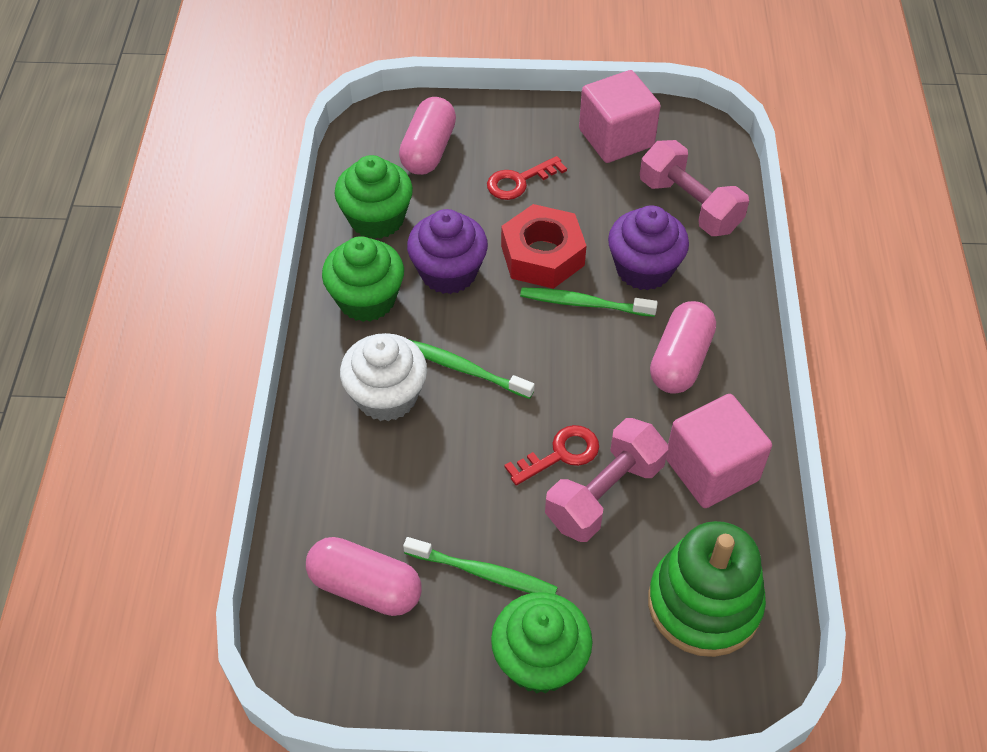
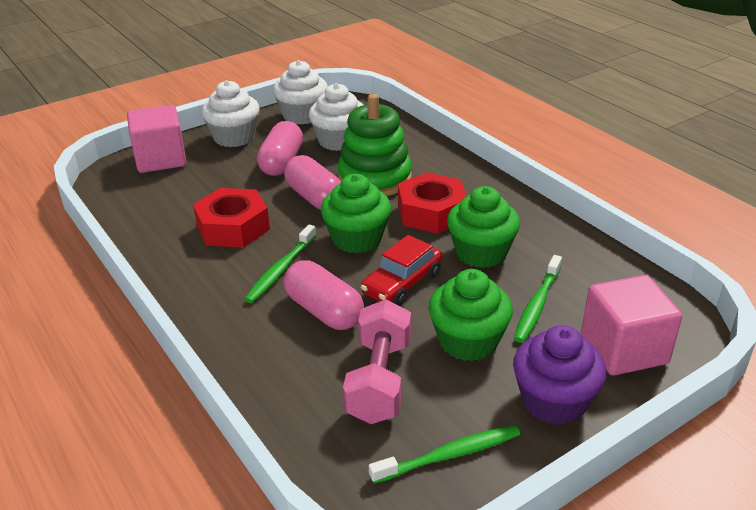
pink dumbbell: [545,418,668,542] [640,140,749,236] = 2 -> [343,299,411,424] = 1
purple cupcake: [407,209,488,294] [608,205,689,290] = 2 -> [513,325,606,425] = 1
red car: none = 0 -> [361,235,442,306] = 1
red key: [487,156,567,200] [504,425,599,486] = 2 -> none = 0
red nut: [501,204,587,289] = 1 -> [193,188,270,248] [398,172,467,234] = 2
white cupcake: [340,333,427,421] = 1 -> [202,80,260,147] [273,60,328,125] [309,83,364,151] = 3

